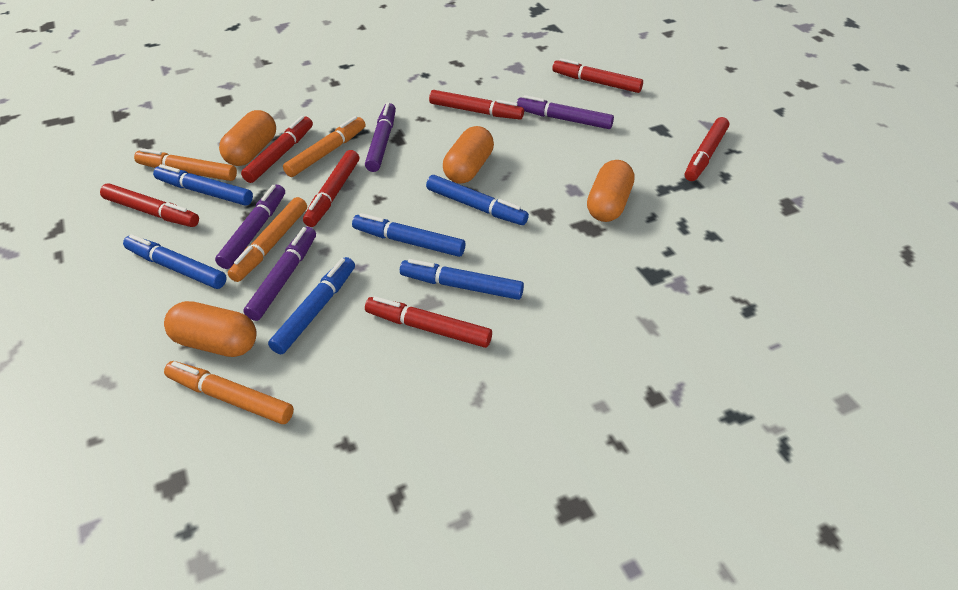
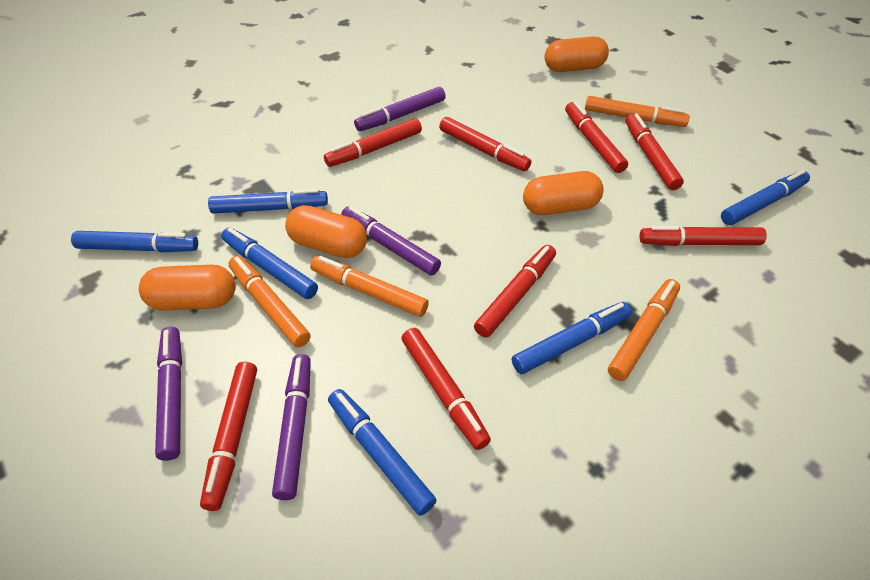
red marker: [100,183,199,227] [241,116,313,183] [303,150,359,227] [365,296,492,348] [429,90,524,120] [552,58,643,93] [685,117,729,181] = 7 -> [200,362,257,511] [324,118,422,167] [402,328,491,450] [439,117,531,171] [474,245,556,338] [565,101,628,173] [626,114,684,190] [640,226,767,246] = 8

